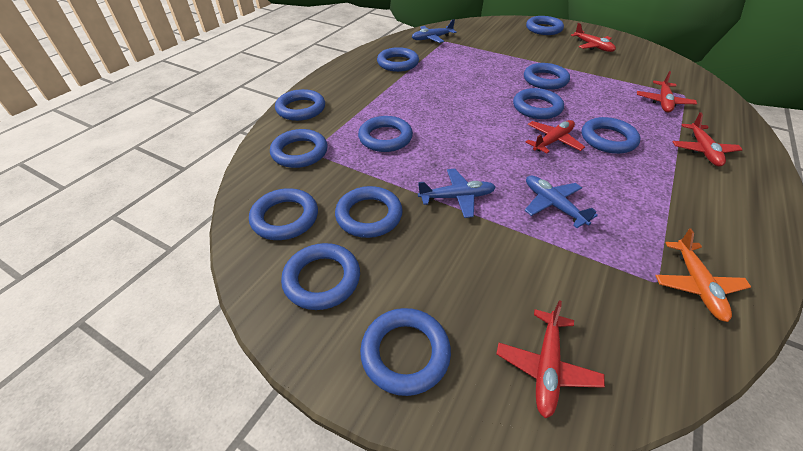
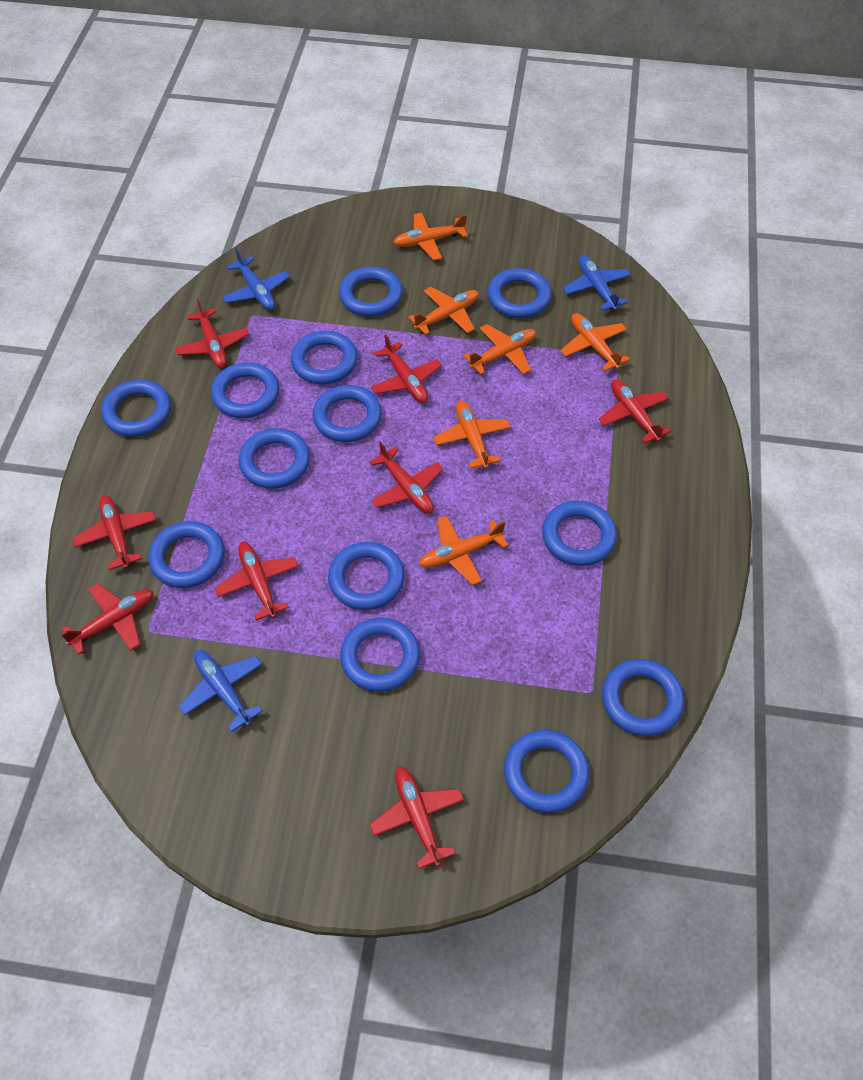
blue ring: [249,188,318,240] [270,129,328,168] [275,89,325,121] [281,243,360,310] [335,186,403,238] [358,116,413,152] [360,308,451,396] [377,47,419,72] [513,88,564,119] [524,63,570,90] [526,16,564,35] [582,117,640,154] = 12 -> [101,380,171,437] [148,521,225,588] [211,362,279,418] [238,428,310,489] [291,331,358,384] [312,385,382,442] [328,542,405,610] [339,267,403,316] [340,618,420,692] [488,268,552,318] [504,730,589,813] [542,501,617,566] [602,659,684,736] = 13
orange plane: [655,228,751,322] = 1 -> [393,213,468,260] [408,287,479,335] [419,516,508,585] [433,401,511,469] [463,324,536,374] [561,313,630,371] = 6
red plane: [496,300,605,418] [526,120,585,153] [571,23,616,52] [637,71,697,112] [673,112,743,166] = 5 -> [61,583,154,655] [72,495,156,570] [175,299,249,368] [215,542,299,621] [369,441,443,513] [370,766,464,869] [371,334,442,403] [599,379,671,443] = 8

